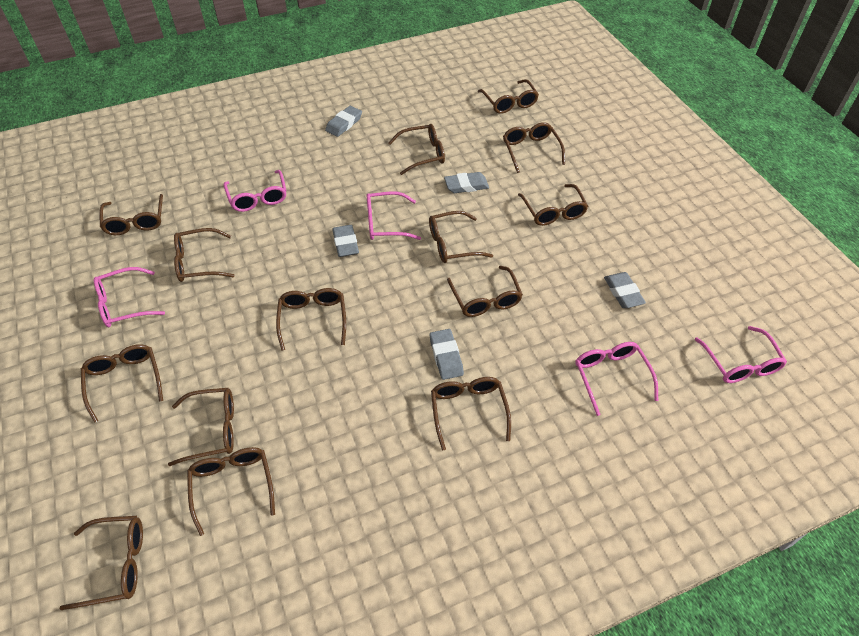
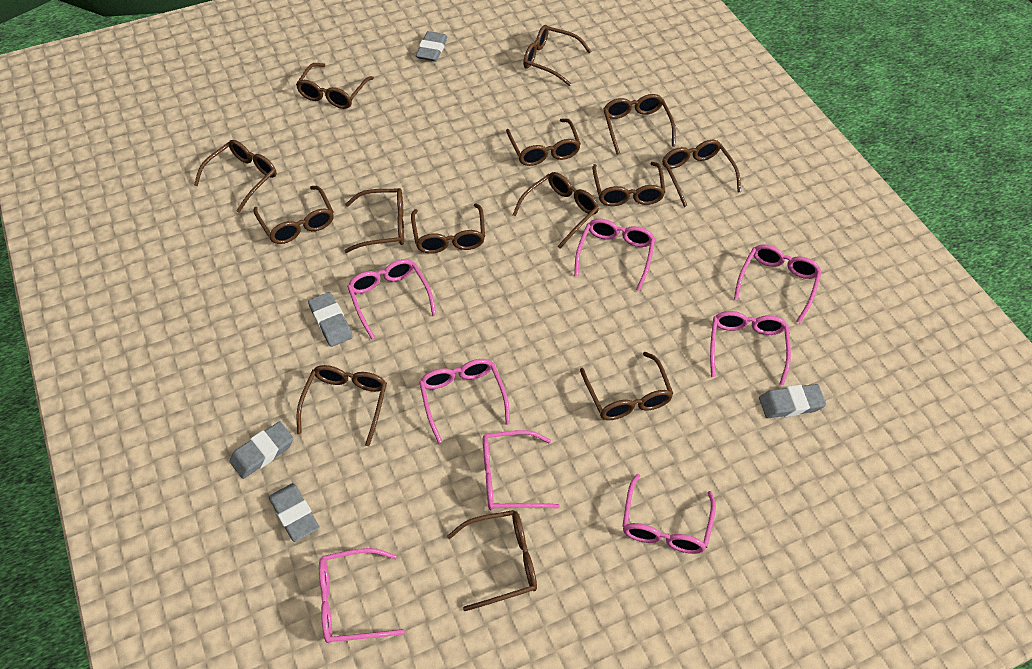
pink glasses: [94,267,165,327] [224,170,287,212] [367,191,421,240] [576,342,658,416] [695,326,787,383] = 5 -> [319,548,404,643] [347,259,436,339] [419,359,510,443] [483,430,560,510] [574,219,655,291] [622,473,716,554] [710,311,791,385] [734,244,822,323] = 8

